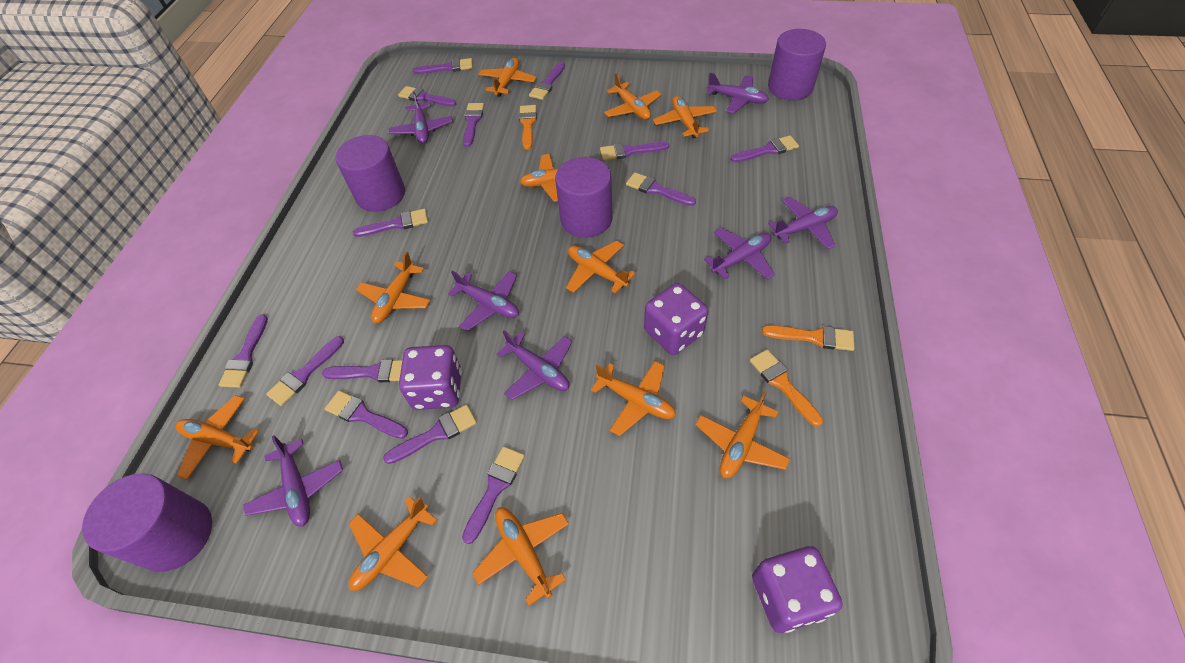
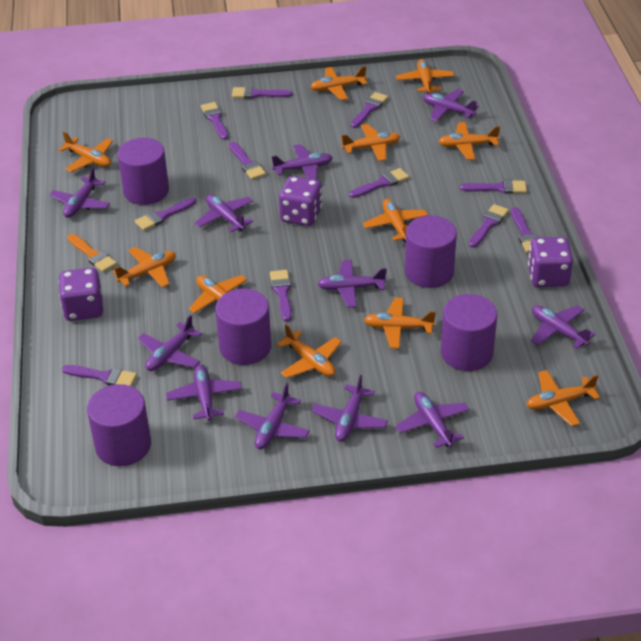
orange brush: [519,105,537,150] [750,349,823,427] [762,325,855,351] = 3 -> [67,234,117,272] = 1
purple brush: [219,314,268,388] [266,336,344,406] [322,359,402,382] [325,391,408,439] [353,209,428,237] [383,404,477,464] [398,86,456,107] [413,58,473,74] [462,446,525,544] [463,103,484,147] [529,62,565,100] [600,142,669,160] [626,172,696,206] [731,135,799,162] = 14 -> [62,365,137,386] [135,198,196,231] [201,102,229,140] [229,142,266,180] [232,86,292,99] [270,270,292,322] [349,168,409,198] [351,92,388,128] [460,180,527,194] [469,204,509,248] [511,207,539,253] = 11
purple cylinder: [82,474,212,572] [335,135,405,212] [555,157,613,238] [768,29,826,100] = 4 -> [87,384,151,466] [117,138,169,205] [215,289,271,365] [405,215,457,288] [441,294,497,371] = 5
purple plane: [243,436,343,527] [389,92,453,144] [448,270,519,331] [497,330,572,400] [704,228,775,280] [706,73,769,114] [768,197,838,250] = 7 -> [49,167,110,218] [138,315,202,371] [166,365,242,421] [195,194,253,232] [235,383,310,449] [272,144,333,180] [311,374,388,442] [318,260,387,308] [396,392,469,448] [423,89,479,122] [531,305,595,349] = 11

